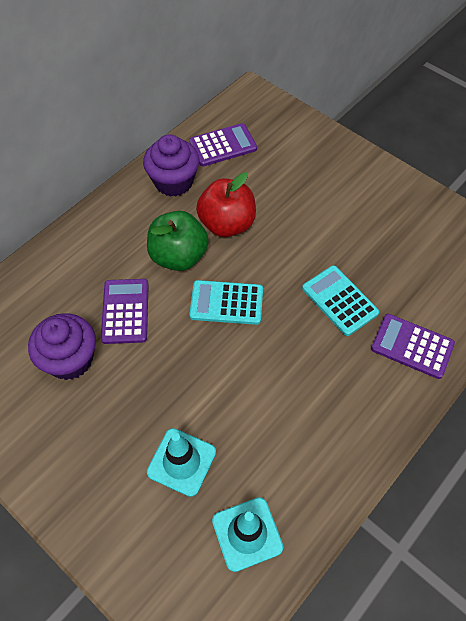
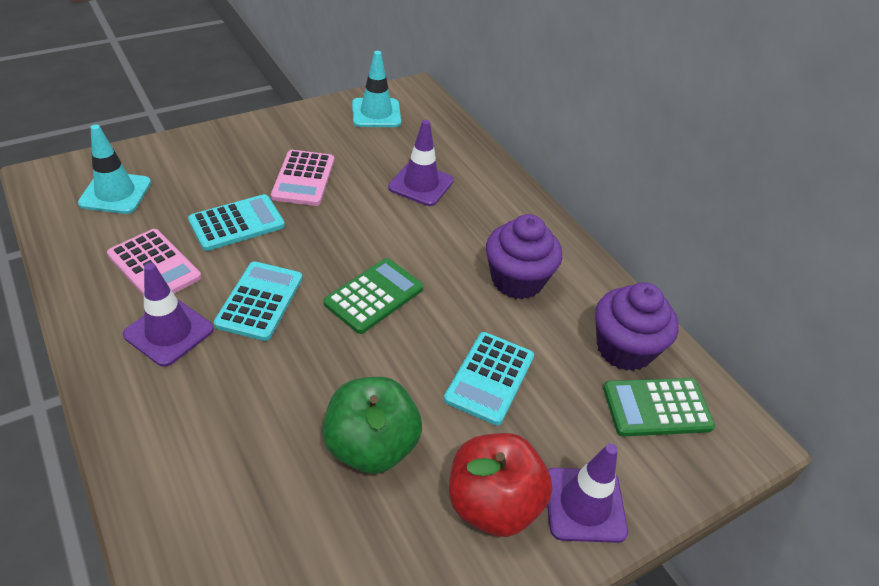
green calculator: none = 0 -> [323,258,424,334] [603,378,715,436] = 2
pink calculator: none = 0 -> [107,229,202,296] [271,150,334,206] = 2
purple calculator: [101,279,149,344] [189,123,257,166] [371,314,455,379] = 3 -> none = 0
purple traffic cone: none = 0 -> [123,263,214,367] [388,120,454,206] [547,443,628,543] = 3
turquoise calculator: [189,280,263,325] [302,265,379,336] = 2 -> [188,194,285,251] [214,261,302,341] [444,332,534,425] = 3

